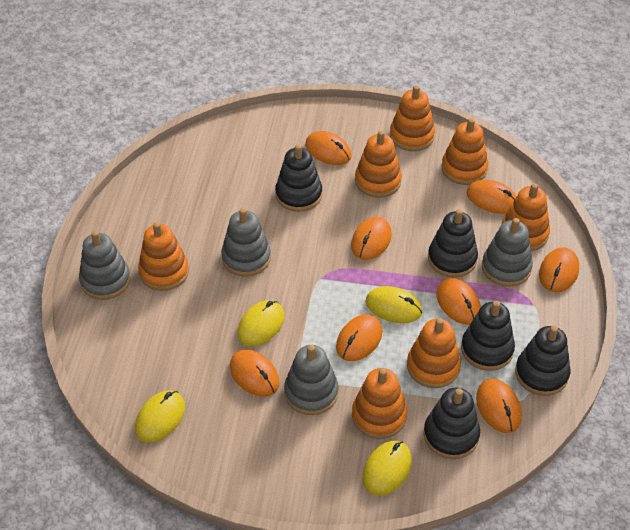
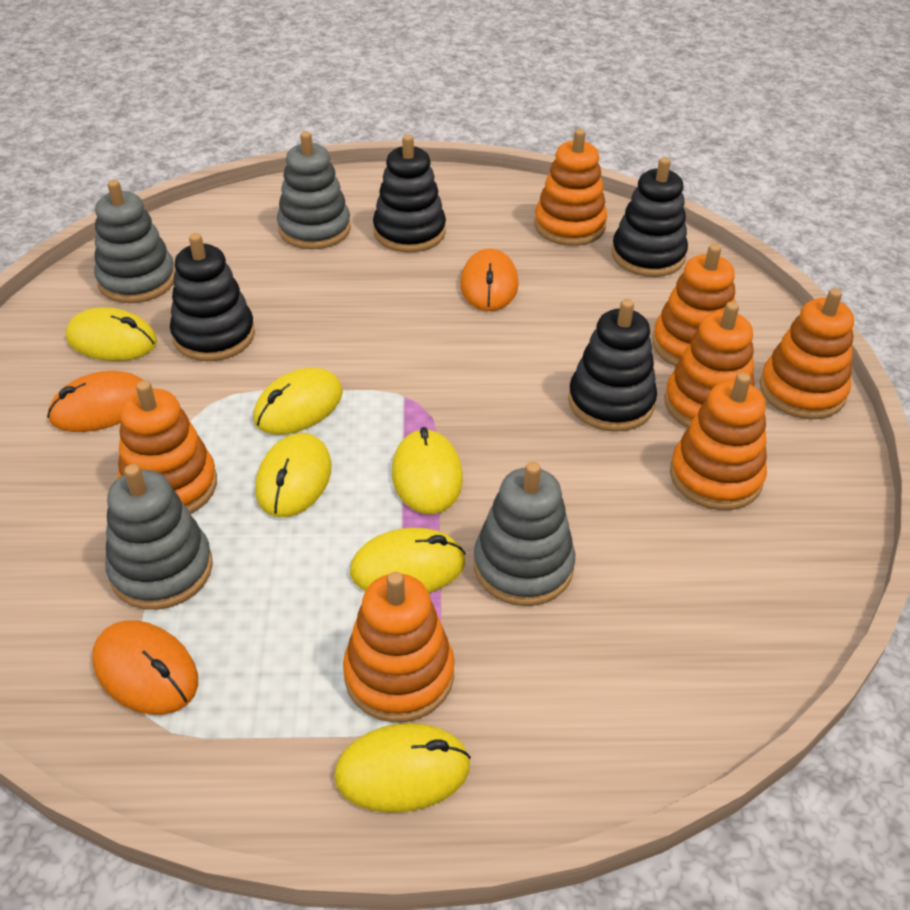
black stacking toy: [275,144,322,212] [423,388,480,459] [428,209,478,278] [461,301,515,371] [515,326,570,396] = 5 -> [170,233,255,361] [373,134,446,252] [568,299,657,432] [612,157,688,277] = 4
orange mouse: [230,349,279,397] [305,131,351,165] [336,314,383,361] [351,217,392,260] [436,278,481,325] [466,180,517,214] [476,379,522,433] [539,247,579,292] = 8 -> [47,371,144,432] [92,620,198,715] [460,248,519,311] = 3
yellow mouse: [135,391,185,443] [237,300,285,346] [362,441,412,496] [365,286,422,323] = 4 -> [66,307,157,361] [253,368,343,435] [255,433,332,517] [334,723,471,813] [350,528,466,593] [392,427,463,514] = 6

